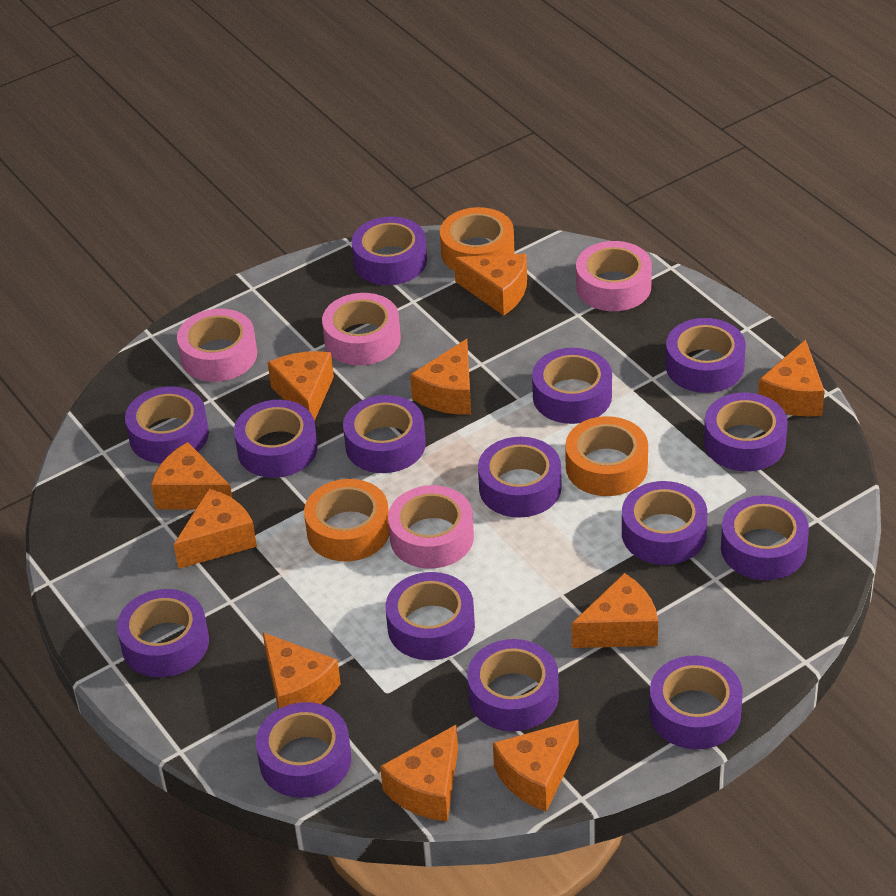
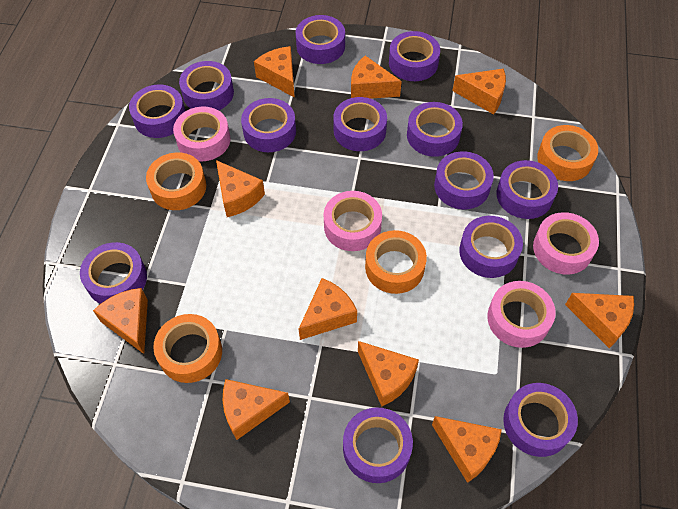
orange tape: [304,479,389,562] [440,207,514,271] [565,416,648,496] = 3 -> [146,153,206,210] [153,314,222,383] [365,230,427,294] [537,125,598,181] = 4
purple tape: [117,589,209,677] [125,386,209,463] [234,400,318,478] [256,702,351,798] [343,395,426,473] [351,217,427,285] [385,572,475,660] [467,639,559,731] [478,437,562,518] [532,348,612,424] [622,481,707,565] [649,656,743,749] [666,318,746,393] [704,393,788,471] [721,495,809,580] = 15 -> [80,242,147,304] [129,85,185,138] [179,61,234,111] [241,98,296,152] [296,15,345,64] [333,97,387,151] [343,407,413,483] [389,31,440,81] [407,102,463,157] [434,152,494,209] [459,216,523,278] [497,160,558,219] [503,383,578,457] = 13

